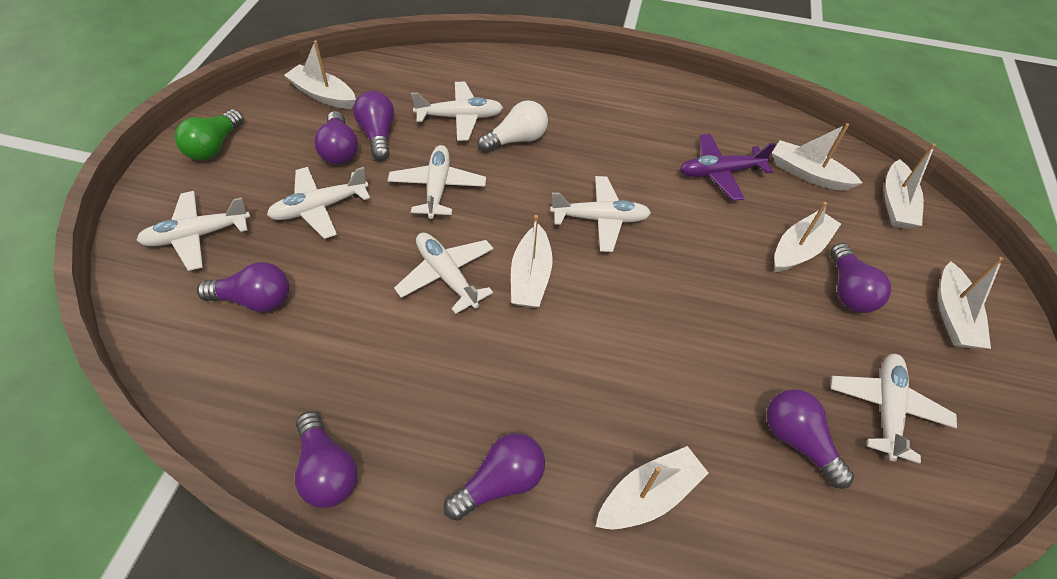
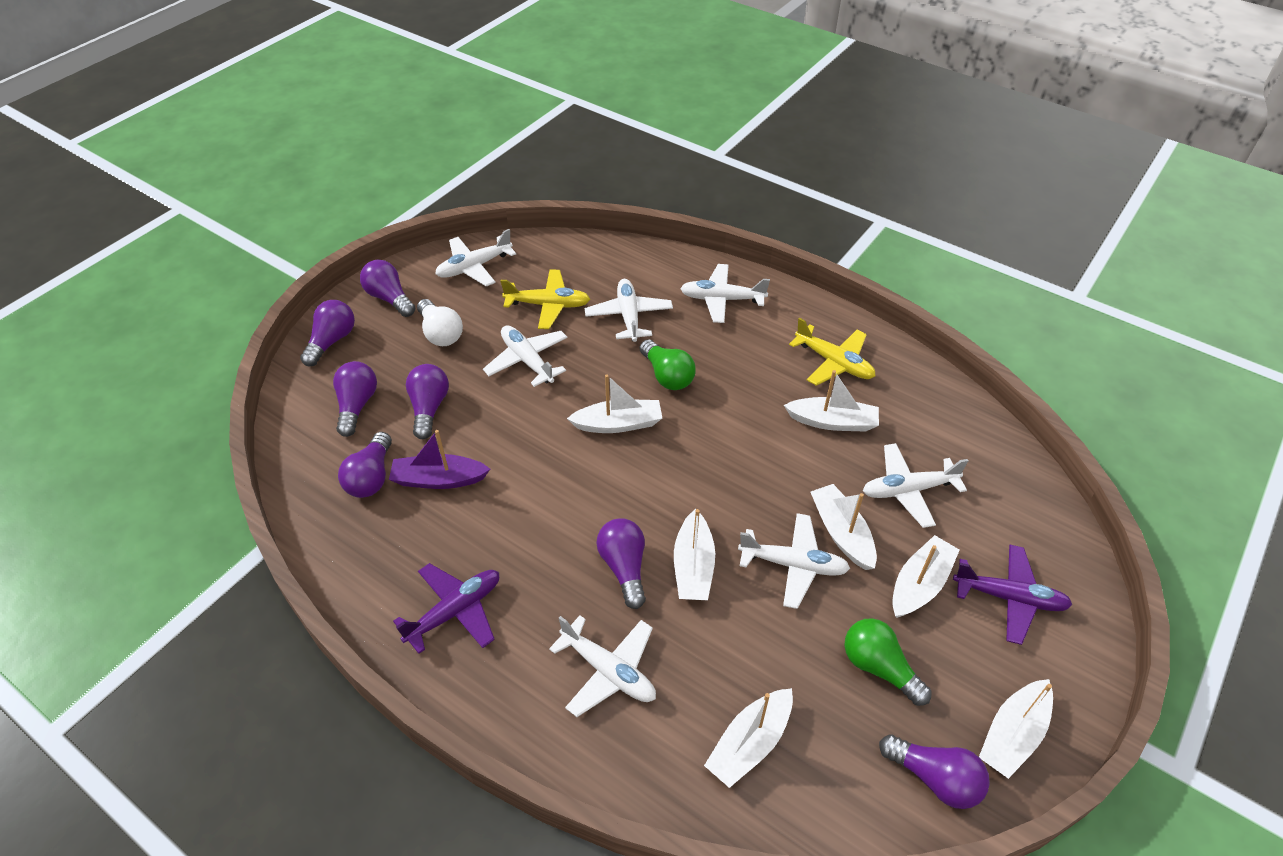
green light bulb: [175,109,244,161] = 1 -> [640,339,696,390] [844,618,932,706] = 2
purple boat: none = 0 -> [389,430,490,489] = 1
purple plane: [680,134,776,201] = 1 -> [393,563,499,654] [953,545,1072,645] = 2
yellow plane: none = 0 -> [501,269,590,329] [789,318,875,386] = 2

